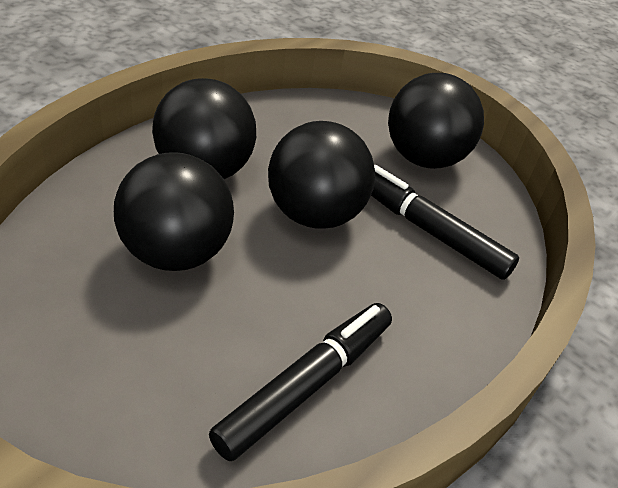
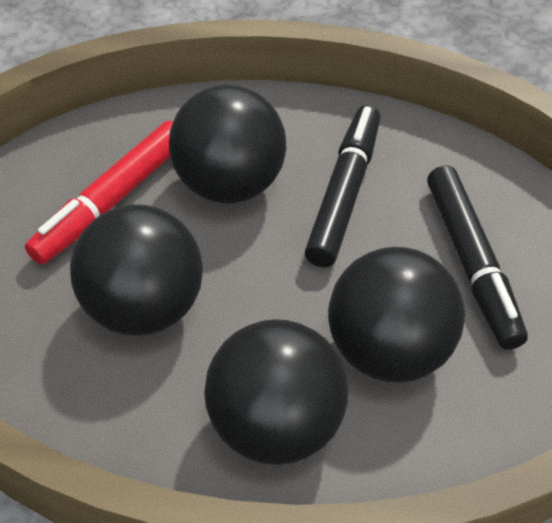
red marker: none = 0 -> [25,121,173,264] = 1

